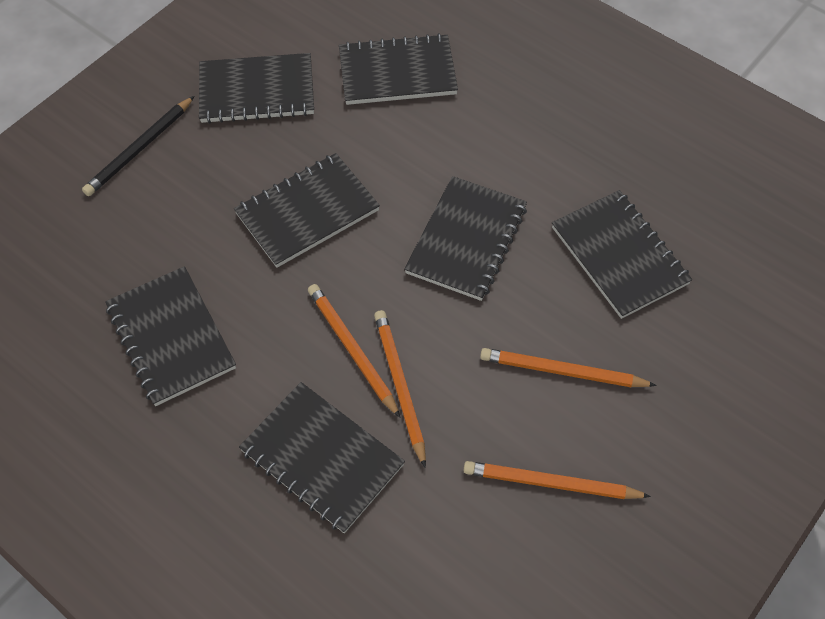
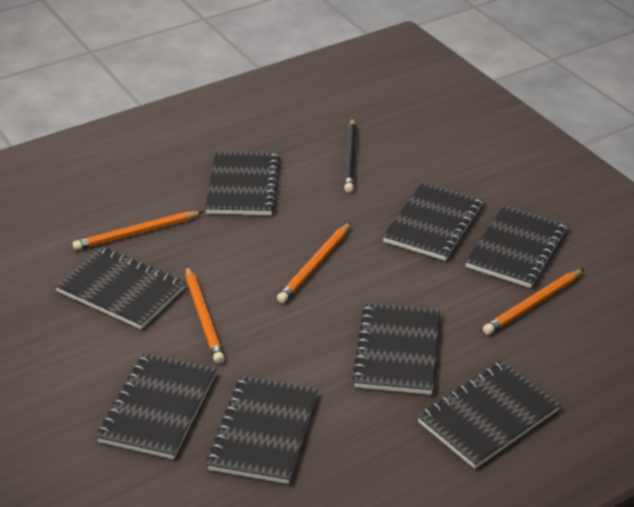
black notebook: [105,266,236,406] [199,53,314,124] [234,153,380,268] [239,382,405,533] [339,33,458,105] [404,176,527,301] [552,190,692,319] = 7 -> [55,247,185,329] [96,353,216,459] [205,151,280,215] [207,376,318,484] [352,303,440,395] [383,181,484,261] [417,361,560,469] [465,205,568,288] = 8

